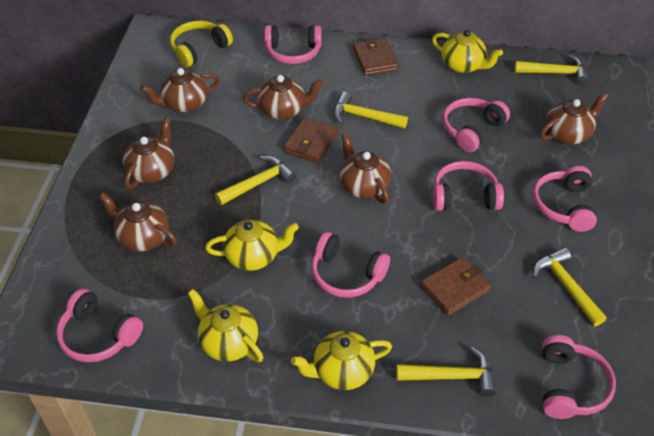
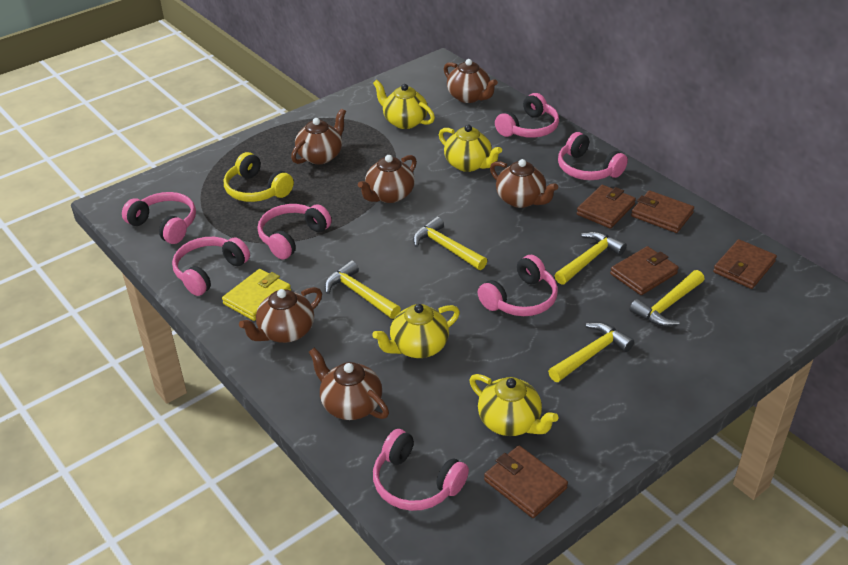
brown wallet: [284,117,338,163] [353,38,398,75] [421,257,492,316] = 3 -> [484,446,568,518] [577,185,636,229] [610,246,679,295] [631,191,694,233] [713,239,777,289] = 5
yellow wallet: none = 0 -> [222,269,291,321] = 1

